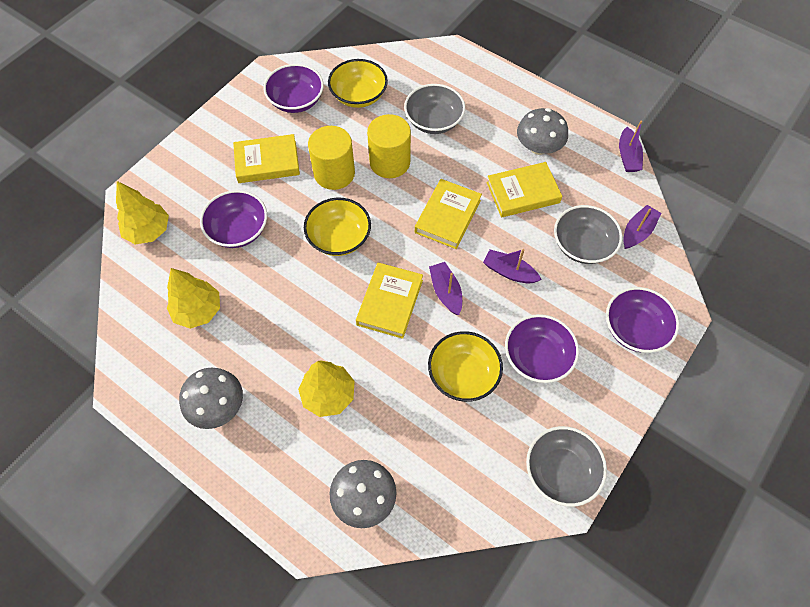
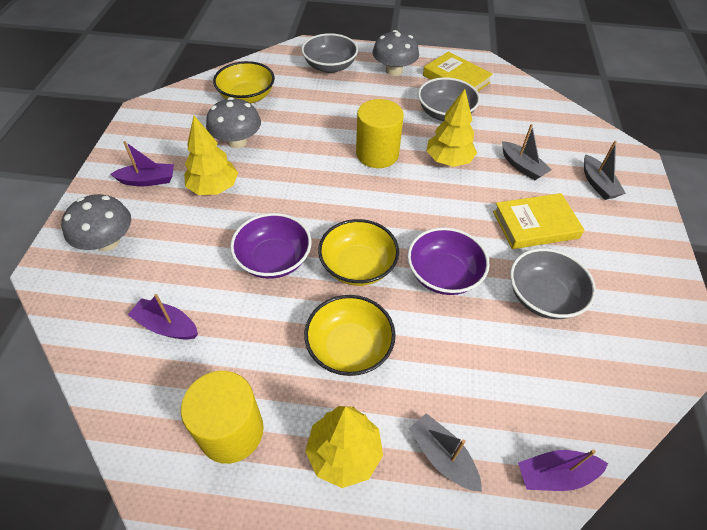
grey boat: none = 0 -> [409,413,482,492] [502,124,552,180] [584,141,626,200] = 3
purple boat: [429,262,462,315] [483,249,542,284] [619,121,643,172] [623,205,661,249] = 4 -> [110,141,174,186] [128,294,198,340] [518,450,608,491] = 3
purple bowl: [200,190,267,248] [263,64,324,113] [505,314,579,383] [606,287,679,353] = 4 -> [230,213,311,279] [407,227,489,295] = 2
yellow book: [233,134,300,183] [356,262,423,339] [415,179,482,249] [487,162,562,217] = 4 -> [423,51,493,91] [493,193,584,249] = 2

